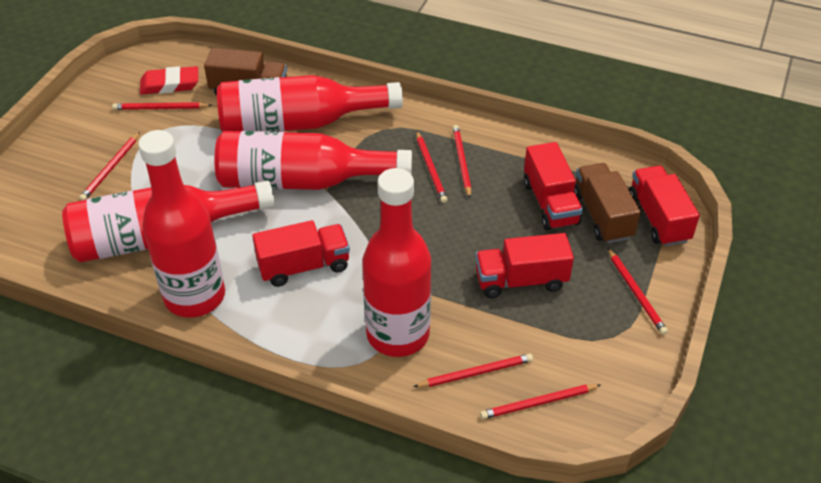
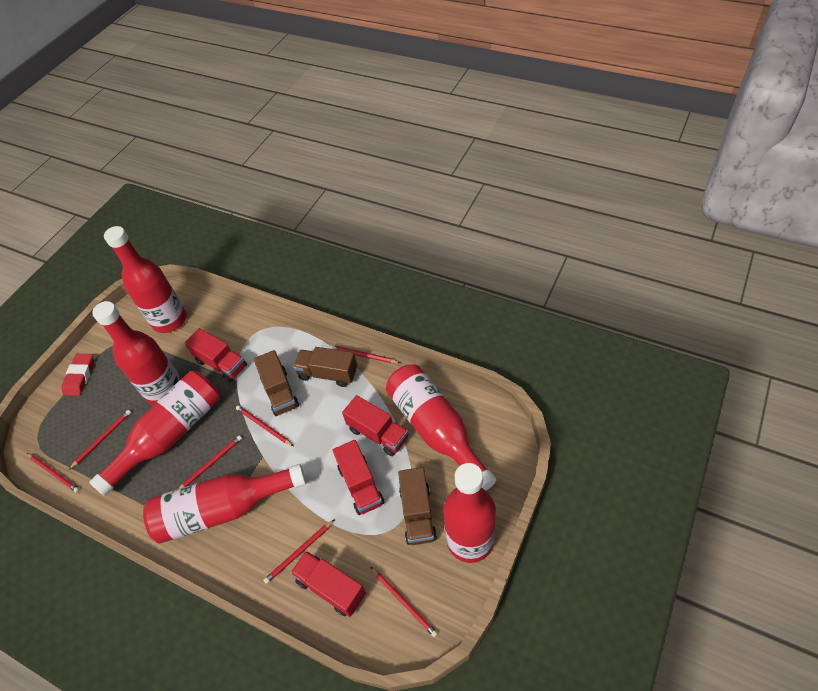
brown truck: [204,48,287,96] [574,163,641,243] = 2 -> [254,350,299,416] [293,347,357,387] [398,467,437,545] = 3
red bottle: [62,180,275,262] [138,130,225,318] [214,131,412,190] [217,75,403,132] [362,168,431,357] = 5 -> [89,371,220,496] [92,301,182,405] [104,226,186,333] [143,464,306,544] [386,364,496,491] [443,463,496,563] = 6

